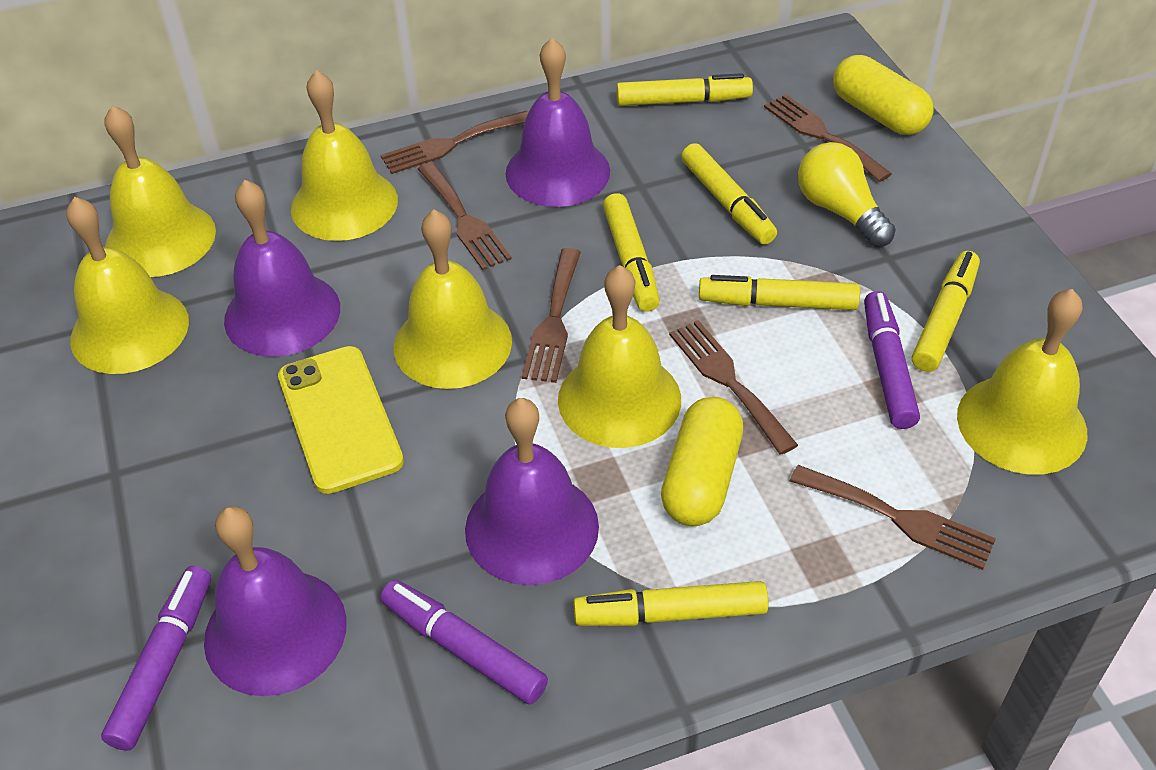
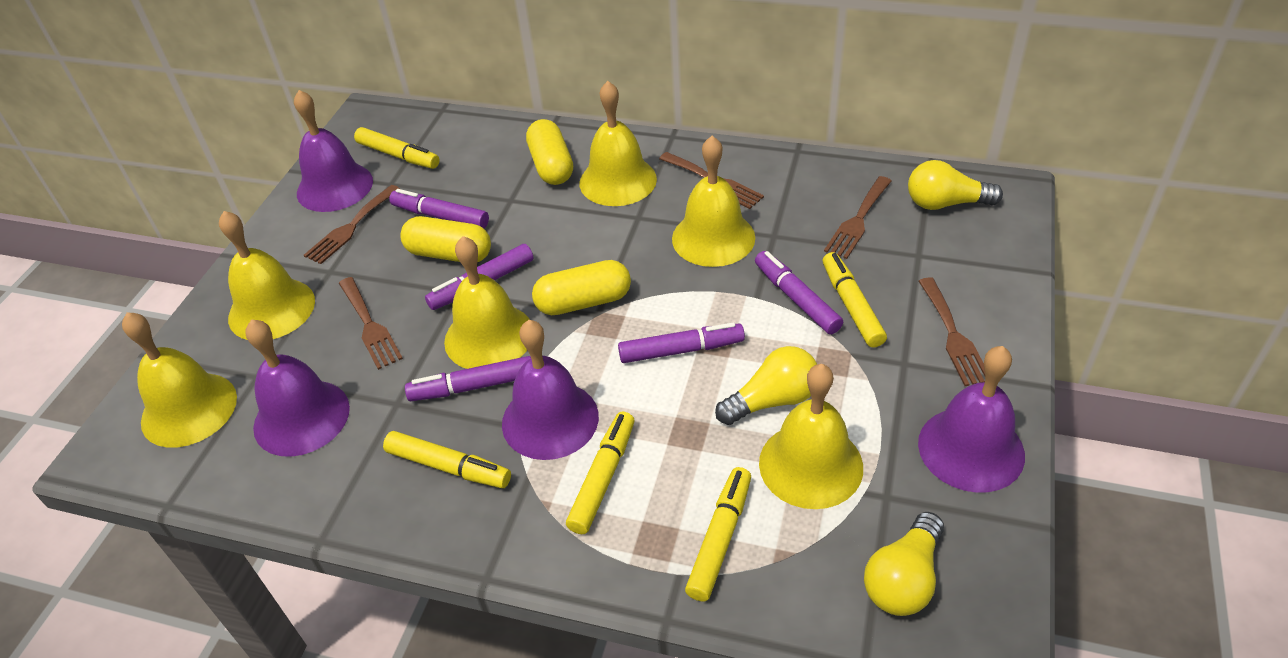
brown fork: [381,110,528,174] [418,162,512,270] [522,248,581,383] [669,320,798,455] [764,94,892,182] [790,465,996,570] = 6 -> [304,185,400,264] [339,277,403,370] [659,152,764,209] [824,176,891,259] [919,277,985,386] = 5
purple marker: [101,566,211,751] [380,580,548,704] [864,291,920,429] = 3 -> [389,189,489,228] [405,356,531,401] [425,244,533,310] [618,322,745,363] [755,251,843,334] = 5
yellow capsule: [661,397,743,526] [833,55,934,135] = 2 -> [401,216,491,262] [526,119,573,185] [532,260,631,315] = 3
yellow light bulb: [798,142,896,247] = 1 -> [715,346,817,425] [864,512,944,616] [908,160,1003,210] = 3
yellow marker: [573,581,769,626] [603,193,660,311] [616,73,753,106] [681,143,777,245] [699,275,860,310] [912,251,980,372] = 6 -> [354,127,440,169] [383,431,511,488] [566,412,634,534] [685,467,751,601] [823,252,887,348] = 5
yellow phone: [278,346,404,494] = 1 -> none = 0

